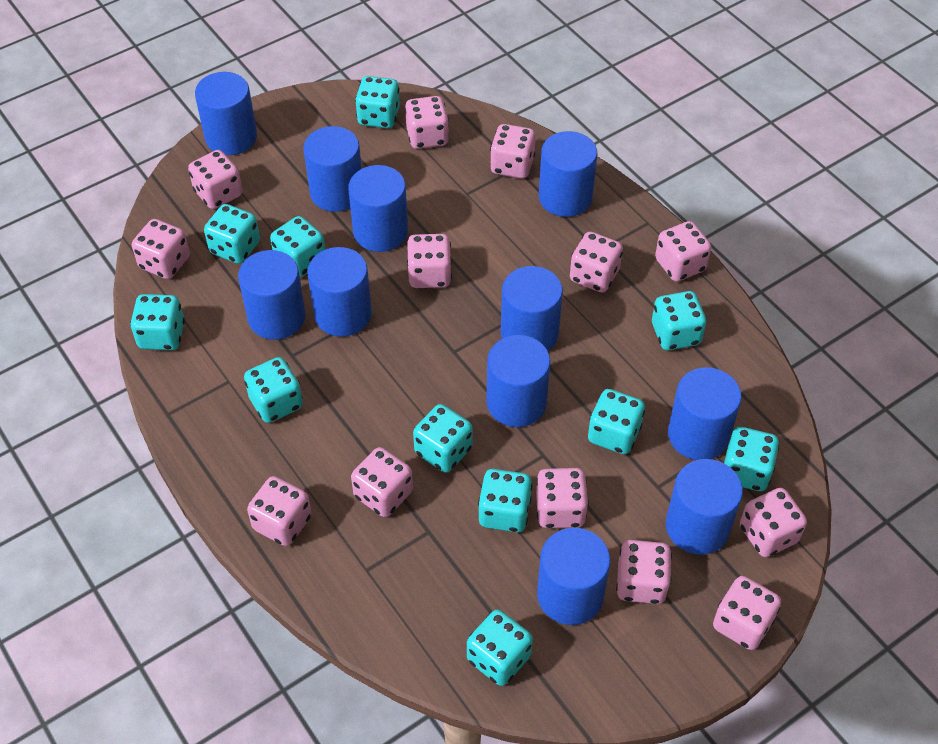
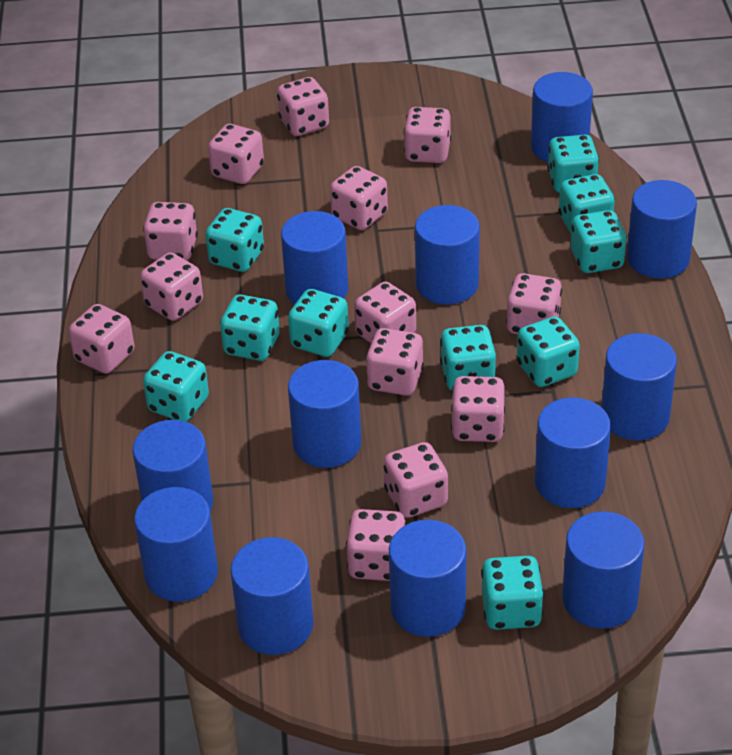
blue cylinder: [195,72,257,155] [238,250,306,340] [303,126,362,212] [307,247,372,337] [348,165,408,252] [486,335,550,427] [501,266,563,351] [537,528,611,625] [539,131,597,217] [666,459,743,555] [668,367,741,460] = 11 -> [132,420,213,511] [134,487,218,602] [230,537,313,655] [281,211,348,305] [288,360,361,468] [389,520,467,637] [415,205,480,305] [531,72,593,162] [535,398,611,508] [562,511,645,629] [601,333,677,441] [627,180,697,279] = 12
turquoise dice: [130,294,185,350] [204,204,260,264] [244,357,303,423] [270,216,325,277] [355,76,400,128] [413,404,473,473] [467,610,533,686] [478,469,532,533] [588,389,645,454] [652,291,706,350] [724,427,779,491] = 11 -> [143,351,209,422] [205,208,264,272] [220,295,279,361] [288,289,349,357] [440,325,496,390] [481,556,544,630] [517,316,580,387] [547,135,599,193] [559,174,615,233] [571,210,627,273] = 10

